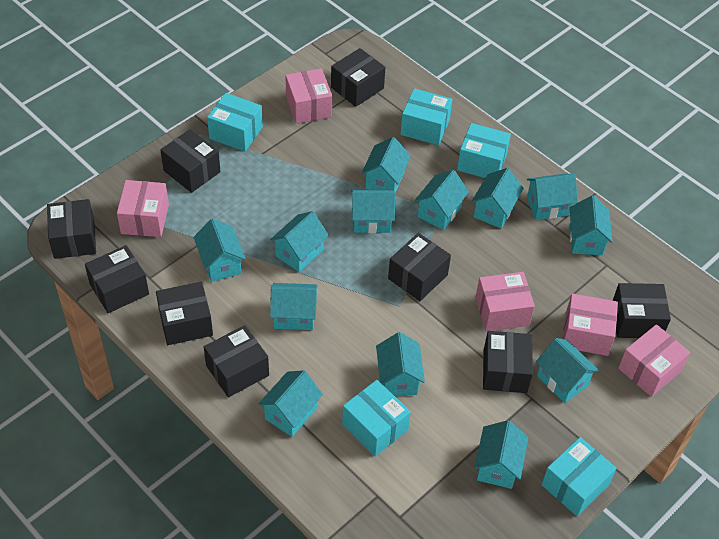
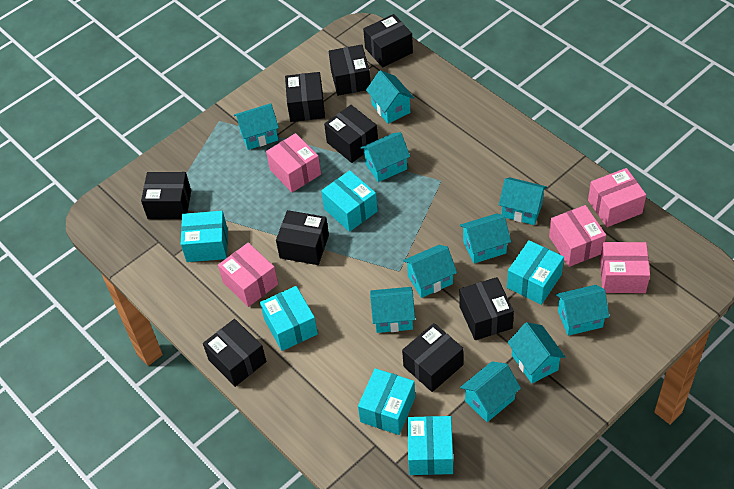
turquoise box: [207,93,263,152] [342,380,411,456] [400,88,452,145] [457,123,511,178] [541,437,617,516] = 5 -> [181,211,228,262] [260,286,318,351] [321,170,378,232] [358,368,415,435] [407,416,453,475] [507,240,564,305] = 6
turquoise house: [194,219,245,282] [258,370,323,437] [270,211,329,272] [270,283,318,330] [351,190,395,233] [361,137,411,193] [376,332,425,396] [414,170,469,230] [471,168,524,228] [475,420,528,489] [527,173,578,220] [536,338,599,403] [569,195,613,255] = 13 -> [234,103,279,150] [360,132,410,182] [366,70,414,124] [370,287,415,333] [403,245,457,298] [460,213,511,263] [460,361,521,422] [499,177,547,225] [507,322,566,384] [556,285,610,336] = 10

